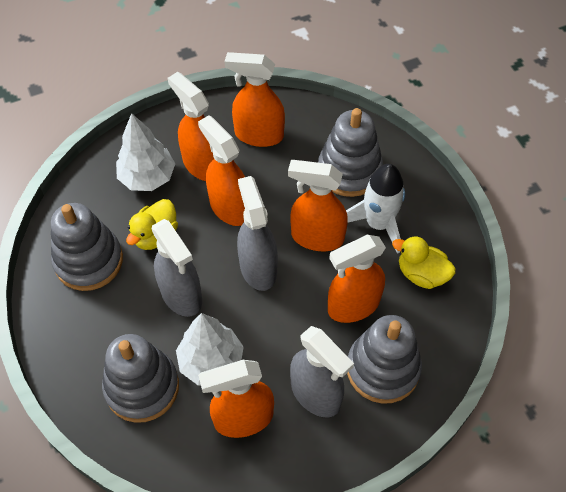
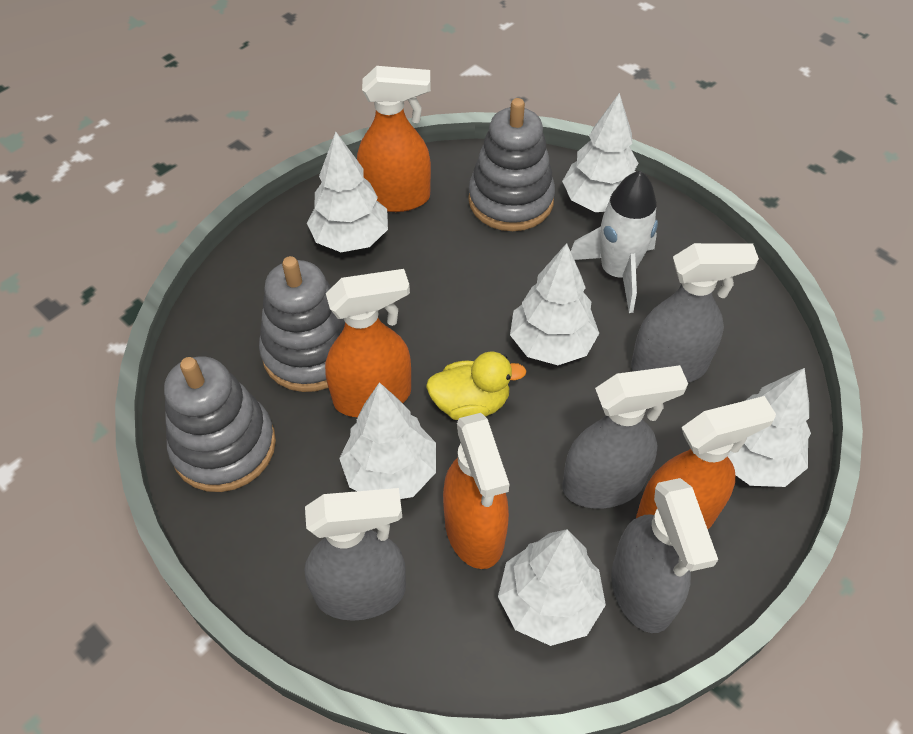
grey spray bottle: [152,219,202,317] [237,176,278,291] [290,326,354,417] = 3 -> [305,488,406,621] [562,365,688,508] [611,478,718,633] [631,243,759,383] = 4
grey stacking toy: [51,203,123,291] [102,334,179,423] [318,108,383,197] [347,315,422,404] = 4 -> [164,356,276,492] [259,256,345,392] [468,98,555,231] = 3
orange spray bottle: [168,72,214,181] [198,115,245,226] [198,360,274,438] [224,52,285,147] [288,160,348,251] [328,235,386,323] = 6 -> [325,269,411,417] [357,66,431,212] [443,413,509,569] [636,396,776,529] = 4
white tree: [116,113,175,191] [176,313,244,386] = 2 -> [307,132,388,252] [339,382,436,499] [498,529,606,646] [510,243,599,365] [562,93,638,212] [727,368,811,487] = 6
yellow duck: [126,199,178,250] [392,236,456,289] = 2 -> [426,352,527,420] = 1

